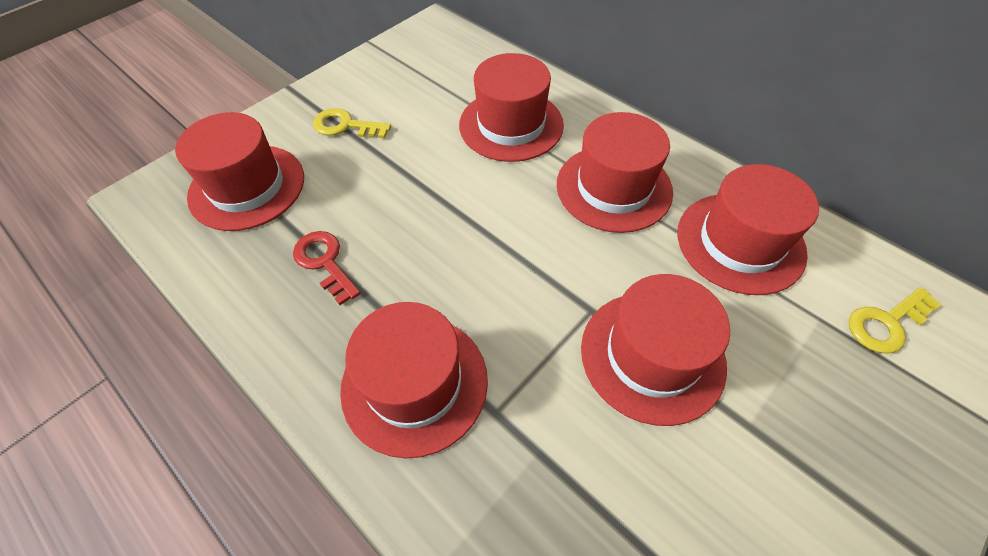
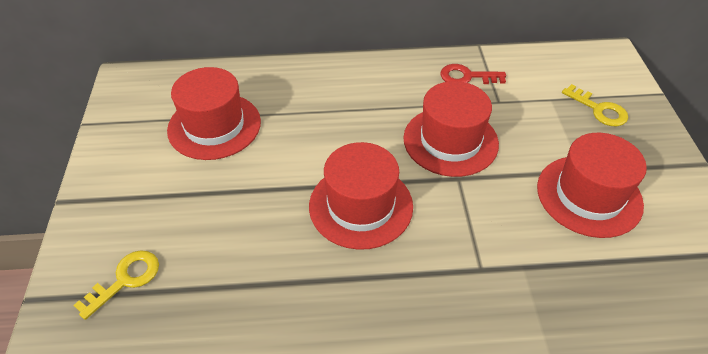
red hat: [175,112,304,231] [340,302,488,458] [459,53,564,162] [557,112,673,233] [581,274,730,426] [677,164,819,295] = 6 -> [167,67,261,160] [309,142,413,250] [403,81,499,177] [537,133,647,238] = 4

